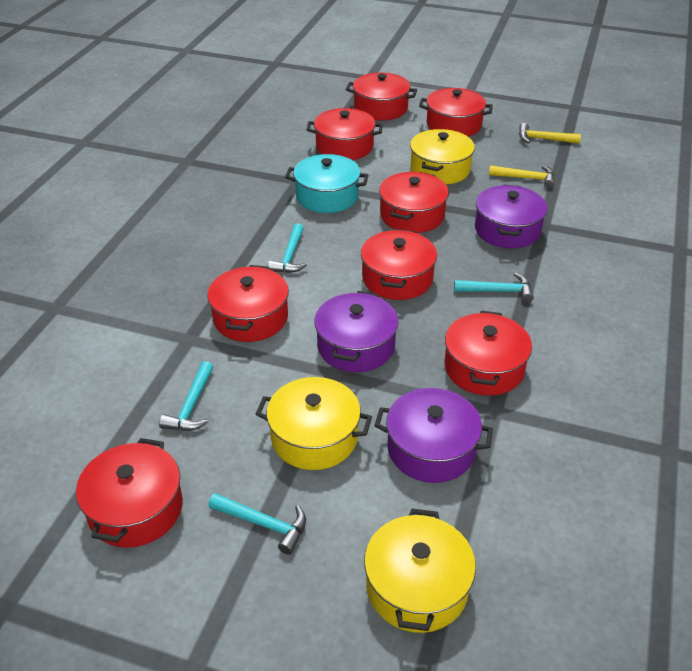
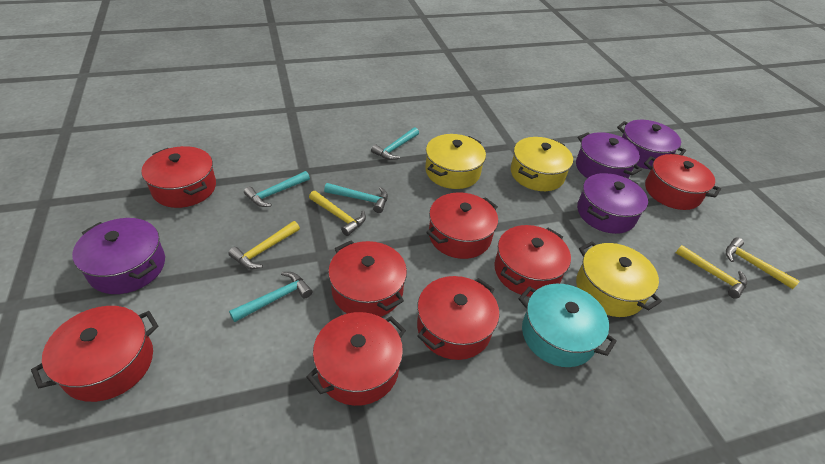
purple pot: [314,291,399,372] [374,388,493,483] [475,185,548,249] = 3 -> [72,218,165,294] [576,132,642,178] [577,173,648,234] [617,120,686,169] = 4
yellow hammer: [489,165,555,188] [519,123,581,144] = 2 -> [229,221,300,269] [309,191,366,236] [676,245,747,299] [726,237,800,289] = 4

